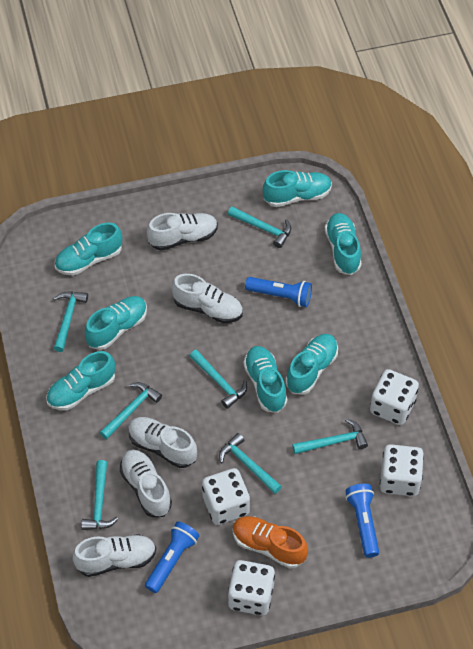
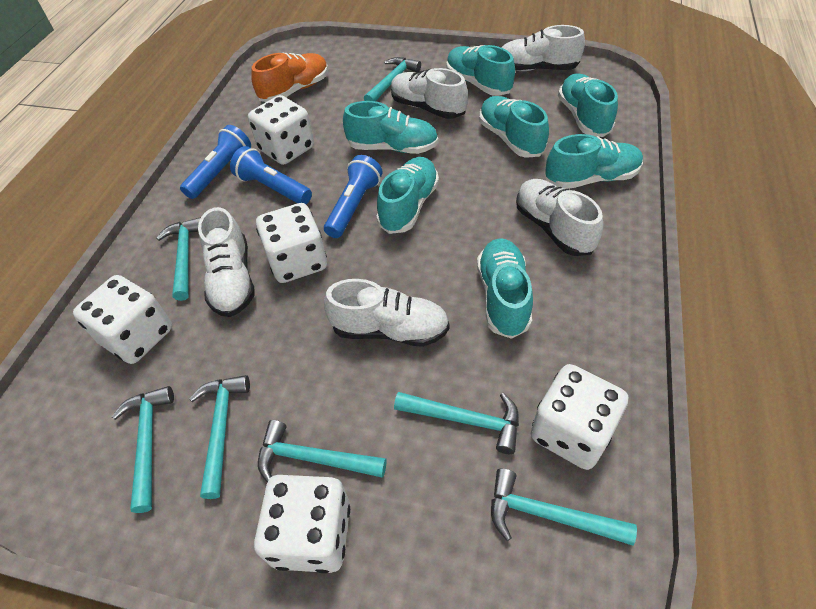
white dice: [202,468,250,525] [228,560,275,616] [370,369,419,425] [380,444,424,496] = 4 -> [73,275,172,364] [248,95,314,165] [254,475,350,573] [256,203,327,283] [531,364,628,470] = 5

